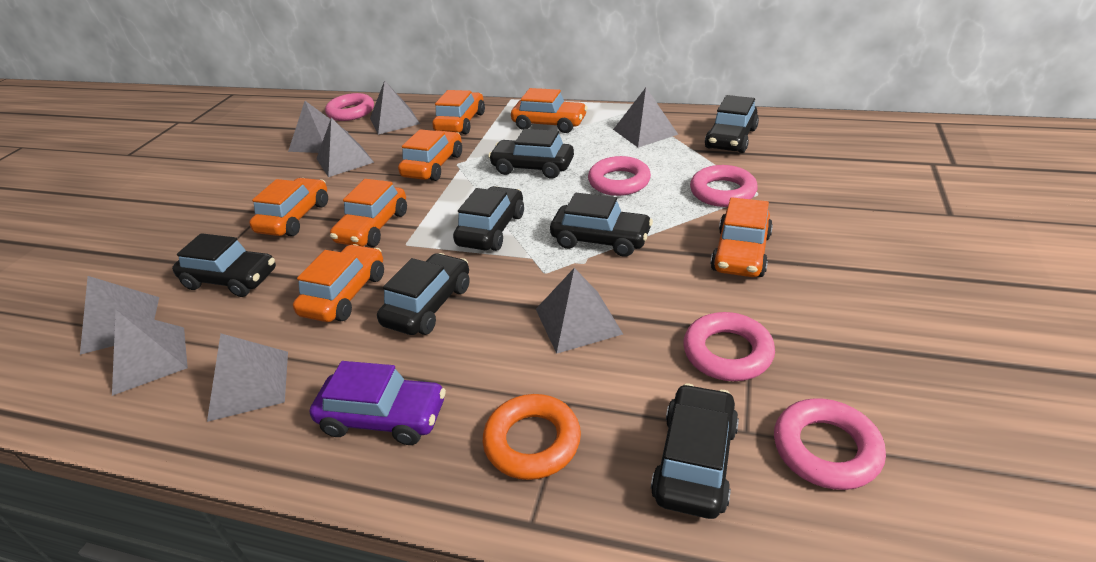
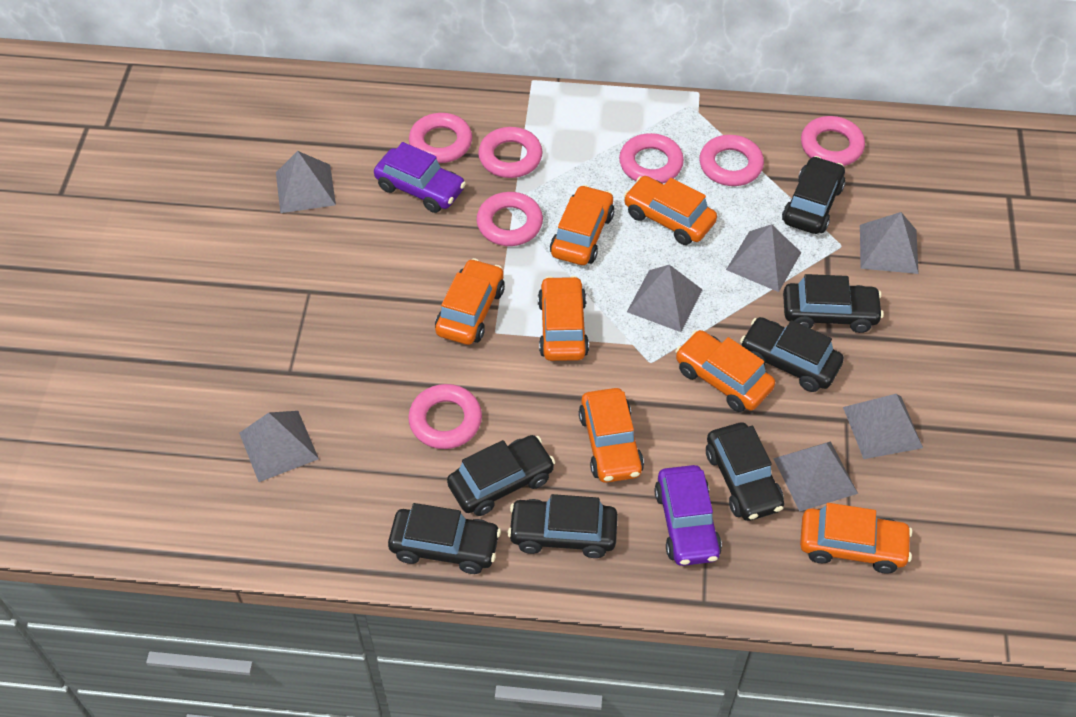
grey pyramid: [80,276,159,355] [112,310,188,396] [207,333,288,422] [288,101,349,153] [316,118,374,177] [370,80,420,135] [536,268,623,354] [613,88,678,148] = 8 -> [239,411,319,482] [276,151,336,213] [627,265,703,332] [726,224,802,292] [773,441,858,511] [843,394,923,459] [860,212,919,274] = 7
orange ring: [483,394,581,480] = 1 -> none = 0
pink ring: [325,93,374,121] [588,156,651,196] [683,312,775,381] [690,165,758,207] [774,398,886,490] = 5 -> [408,384,482,449] [409,113,472,163] [476,192,543,246] [478,127,542,178] [619,133,684,183] [699,135,764,186] [801,116,865,166] = 7
purple car: [310,361,446,445] = 1 -> [374,142,466,213] [654,465,722,566] = 2

